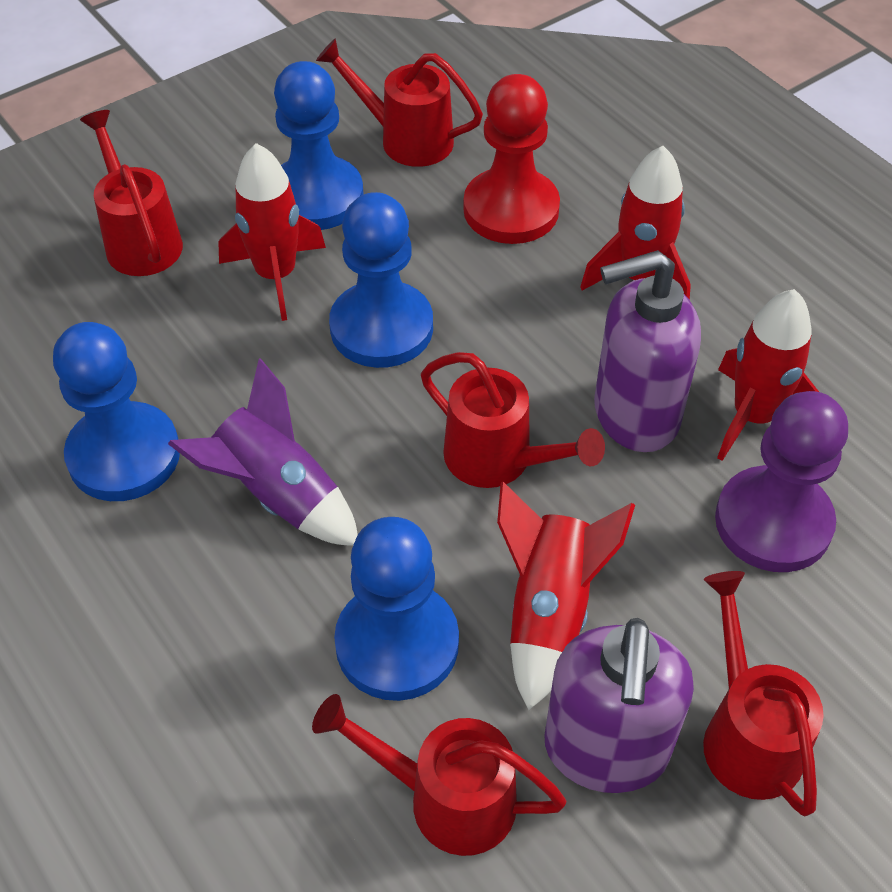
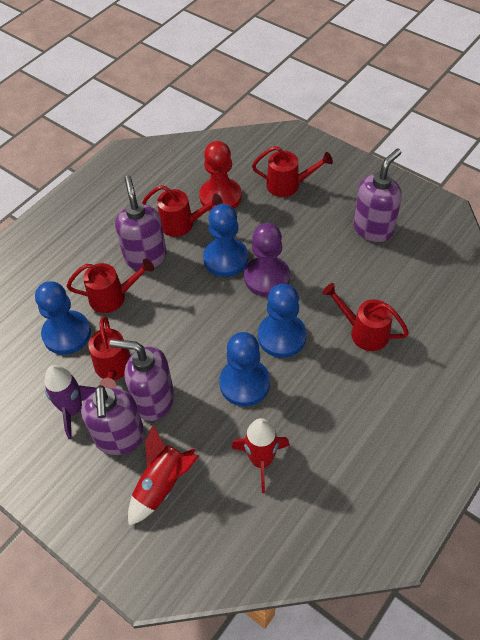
purple soap dispenser: [545,618,694,793] [594,250,701,452] = 2 -> [81,385,145,455] [109,339,174,421] [115,176,167,270] [353,148,402,242] = 4
red rocket: [218,143,326,321] [497,482,635,710] [580,146,691,300] [717,289,819,461] = 4 -> [128,425,199,525] [232,418,290,493] = 2

